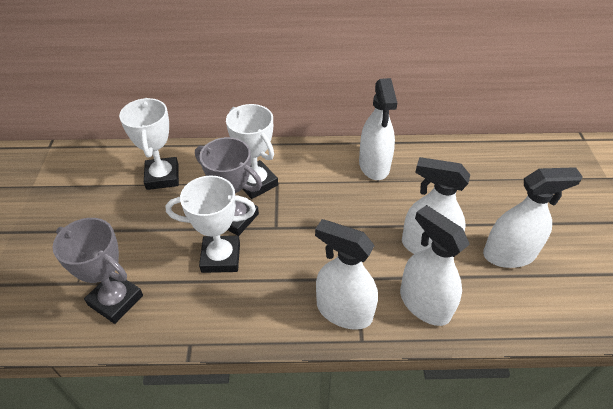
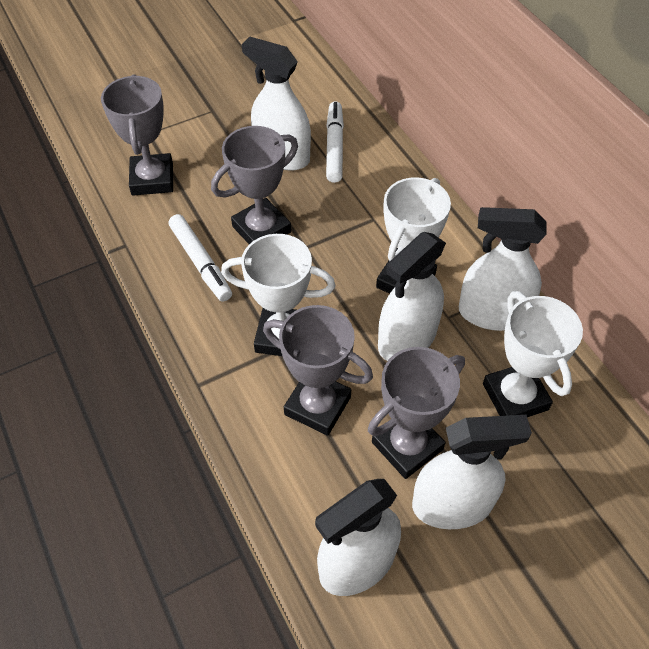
grey trophy: [53,218,143,324] [195,137,262,236] = 2 -> [101,74,173,196] [211,126,298,244] [263,305,373,436] [368,347,465,479] = 4
white marker: none = 0 -> [168,214,232,302] [326,101,344,183] = 2

